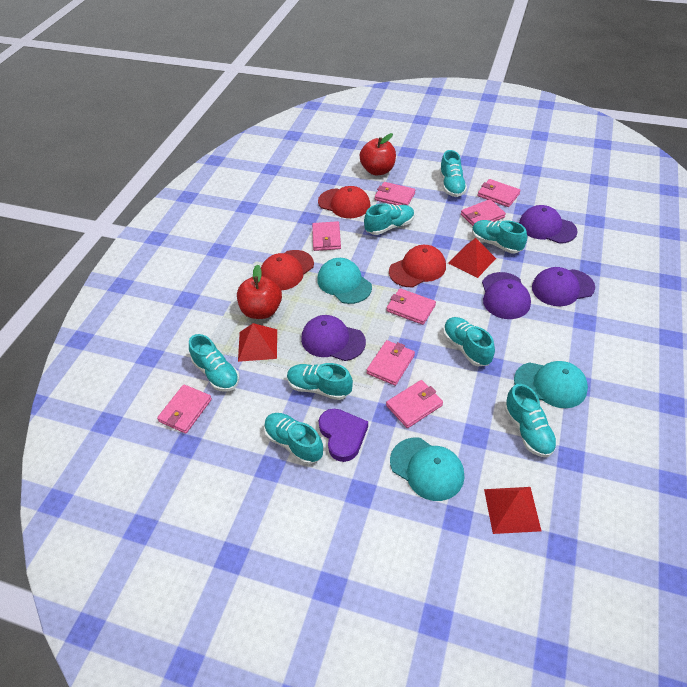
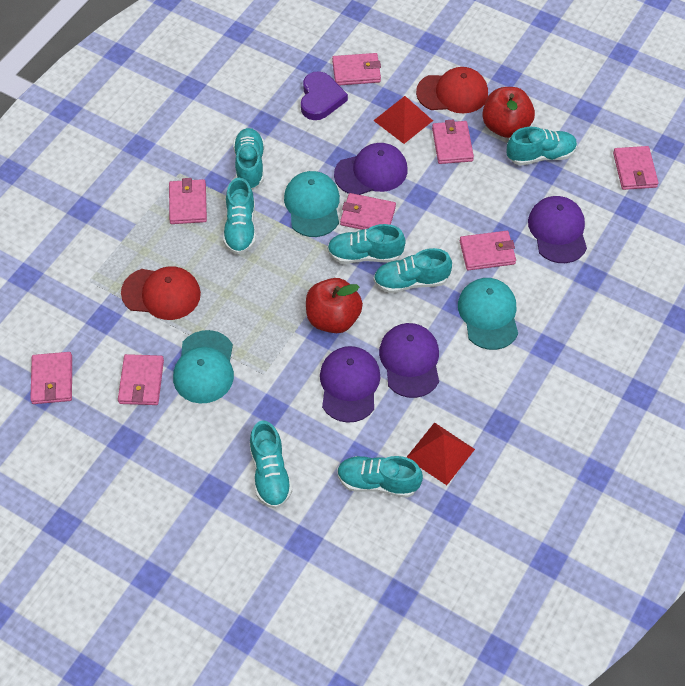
red cap: [261,250,314,291] [318,186,370,218] [389,245,446,287] = 3 -> [121,266,201,320] [416,67,488,113] = 2
red pyramid: [238,323,277,362] [448,238,496,278] [484,487,541,534] = 3 -> [373,96,433,144] [406,422,475,485] = 2
turquoise shoe: [189,334,240,392] [264,413,323,464] [287,363,353,400] [364,203,415,235] [440,150,467,197] [443,317,495,366] [472,220,527,253] [504,384,557,457] = 8 -> [223,178,256,254] [233,128,264,189] [250,421,292,508] [327,224,406,264] [337,456,423,498] [373,248,452,293] [507,127,577,166] = 7

